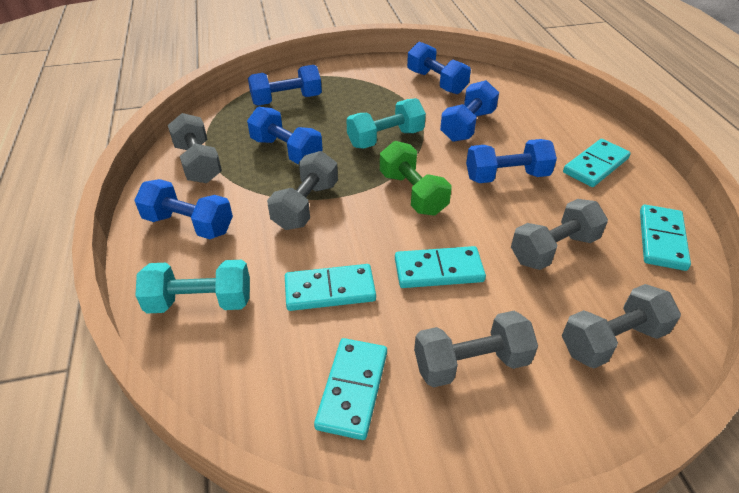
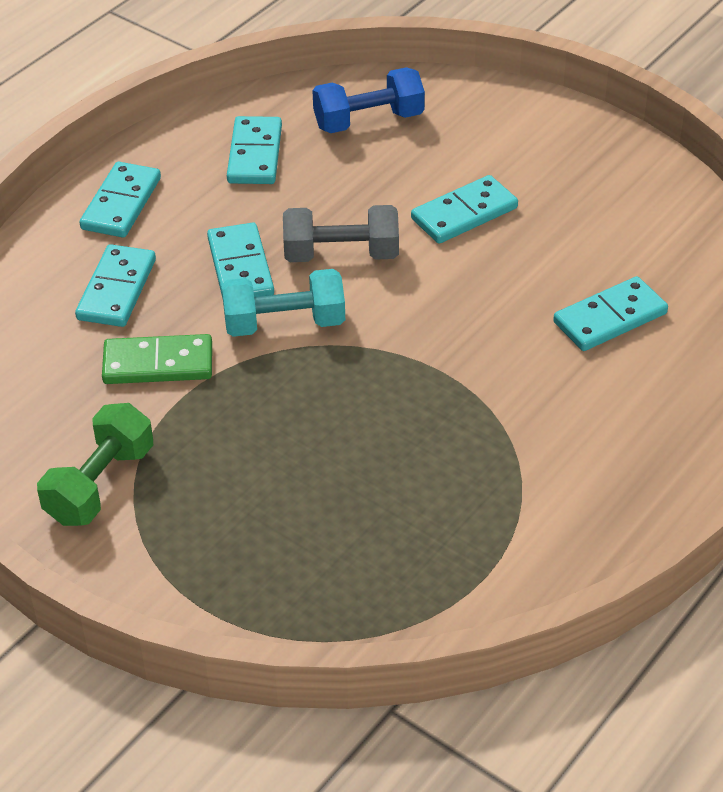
blue dumbbell: [134,179,233,239] [247,107,323,164] [248,65,322,106] [407,41,471,94] [440,80,499,142] [466,139,557,183] = 6 -> [312,67,425,133] = 1
green domino: none = 0 -> [102,334,212,384] = 1
grey dumbbell: [168,113,222,183] [267,151,338,230] [414,311,538,388] [511,199,608,270] [562,284,681,369] = 5 -> [283,205,399,262] = 1
turquoise domino: [285,264,376,311] [314,338,387,440] [395,246,486,288] [563,139,631,187] [640,205,691,271] = 5 -> [75,244,156,327] [79,162,161,238] [207,223,274,299] [227,116,282,184] [411,175,518,244] [553,276,668,351] = 6
turquoise dumbbell: [135,260,250,314] [346,98,426,149] = 2 -> [221,269,345,337] = 1

